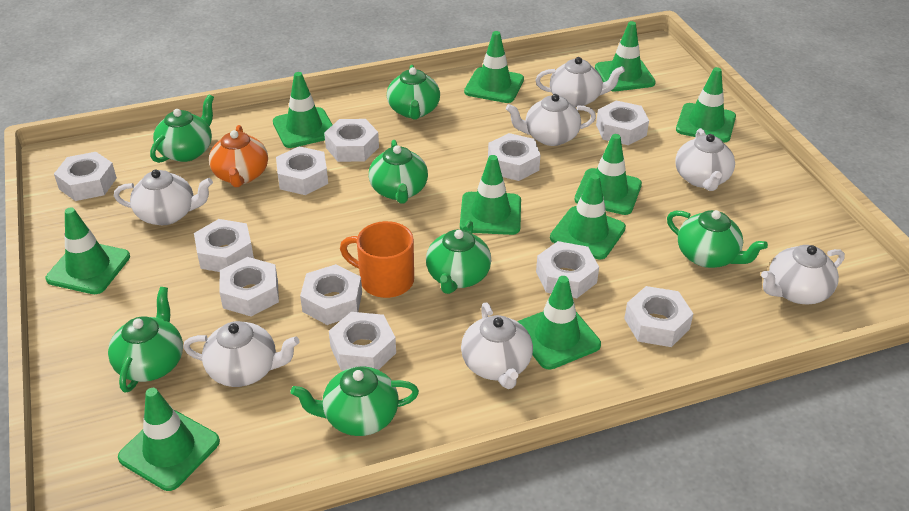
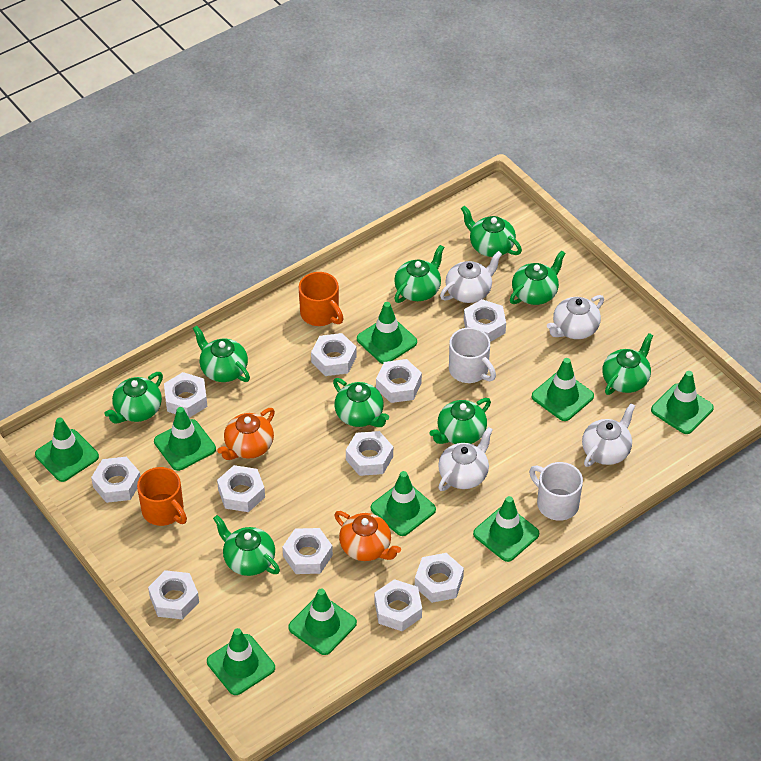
green teapot: [108,287,183,393] [150,95,214,163] [291,366,419,436] [369,140,428,204] [387,65,440,120] [426,220,491,294] [667,210,768,268] = 7 -> [104,372,163,423] [193,325,250,382] [213,515,280,576] [333,378,389,427] [394,245,444,303] [429,398,491,444] [461,205,522,257] [510,251,566,305] [602,333,653,395] = 9
green traffic cone: [46,208,130,294] [118,388,220,491] [273,72,333,148] [460,155,521,235] [464,31,524,103] [517,276,601,370] [550,174,626,259] [574,134,642,215] [595,21,656,91] [676,67,736,143] = 10 -> [35,417,99,482] [154,407,216,471] [207,628,275,695] [288,589,357,655] [357,302,417,364] [371,471,436,536] [473,496,539,562] [532,358,594,421] [651,371,714,434] = 9
orange mug: [340,221,414,298] = 1 -> [137,467,187,526] [299,272,344,326] = 2
orange teapot: [209,125,268,187] = 1 -> [217,408,275,460] [334,511,401,561] = 2
white mug: none = 0 -> [449,327,496,383] [529,462,583,521] = 2
white teapot: [114,169,213,225] [183,321,300,387] [461,302,533,389] [506,94,596,146] [535,57,625,107] [675,128,735,191] [761,245,845,304] = 7 -> [438,427,493,491] [440,251,502,303] [547,295,604,339] [582,403,635,467] = 4

